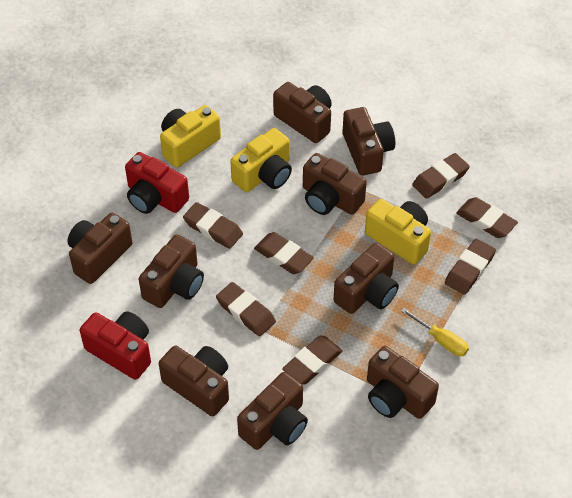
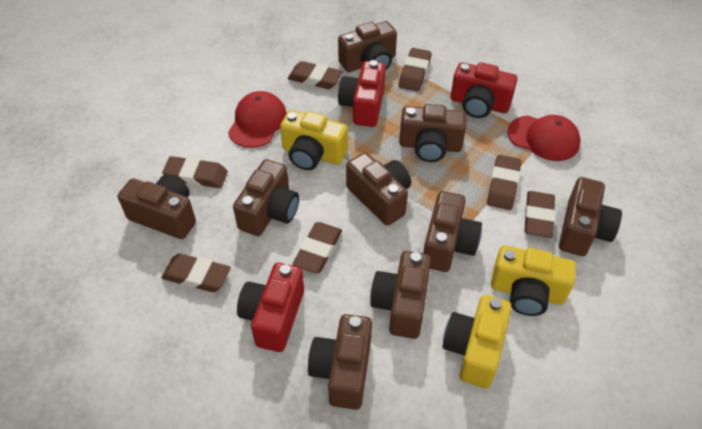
red camera: [80,311,151,380] [125,152,189,214] = 2 -> [237,263,304,352] [338,60,386,127] [451,62,517,118] = 3
red cap: none = 0 -> [228,91,287,148] [507,115,581,161] = 2
yellow screwdriver: [401,308,469,356] = 1 -> none = 0

